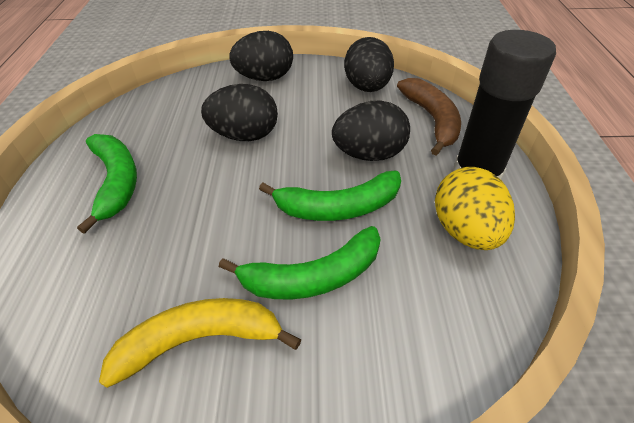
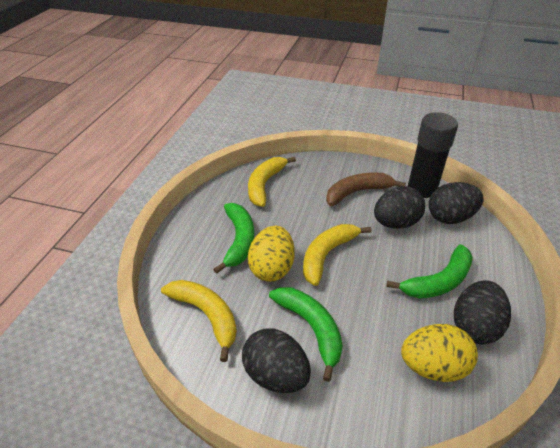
yellow banana: [99,298,301,388] = 1 -> [161,280,237,362] [248,156,296,207] [303,224,371,286] = 3
yellow egg: [435,167,515,250] = 1 -> [248,226,295,282] [401,324,478,382] = 2

